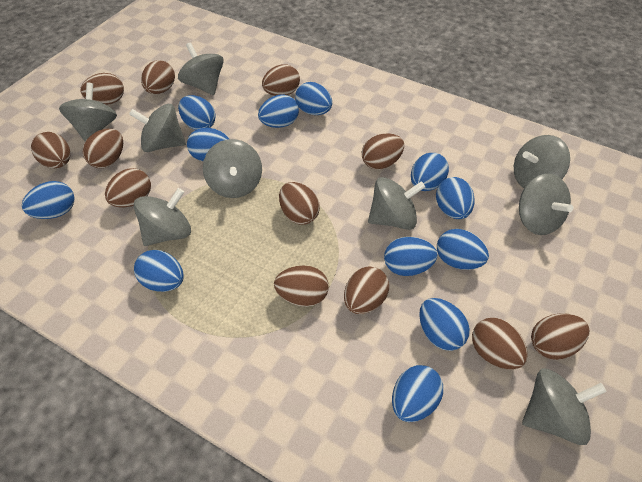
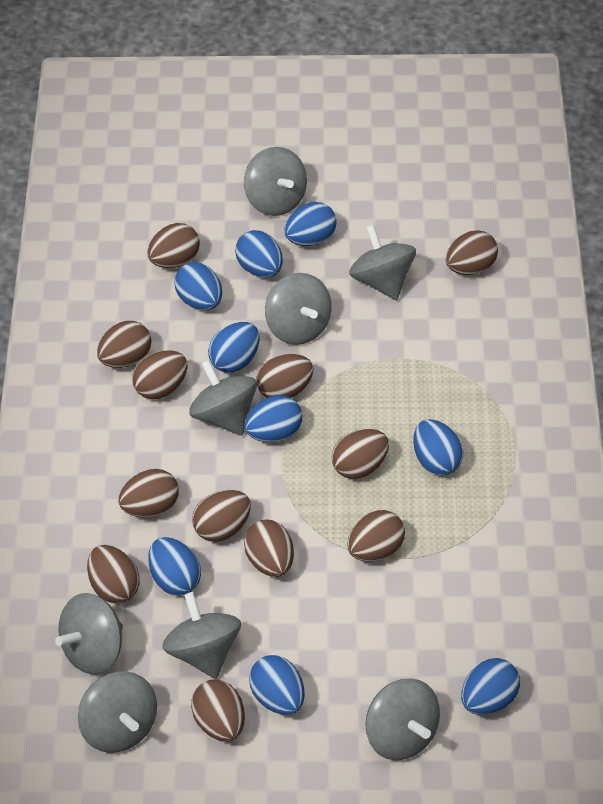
blue egg: [22,181,75,219] [134,250,184,292] [178,95,216,130] [187,128,229,161] [258,95,299,128] [295,82,332,115] [384,237,438,276] [392,365,443,422] [411,153,449,191] [419,298,470,351] [436,177,475,219] [437,229,489,270] = 12 -> [148,537,201,596] [174,262,222,310] [208,322,259,373] [235,230,283,277] [244,395,302,442] [249,655,305,715] [285,202,337,246] [413,419,463,476] [461,658,520,715] = 9
grey spinning top: [59,82,117,141] [129,104,186,152] [134,188,191,246] [178,42,224,95] [203,139,262,198] [368,177,425,230] [514,135,570,188] [519,174,573,235] [522,368,607,445] = 9 -> [55,593,123,674] [78,671,157,753] [162,592,241,679] [189,360,257,436] [244,147,307,216] [265,273,332,345] [349,225,416,300] [365,679,440,760] = 8

